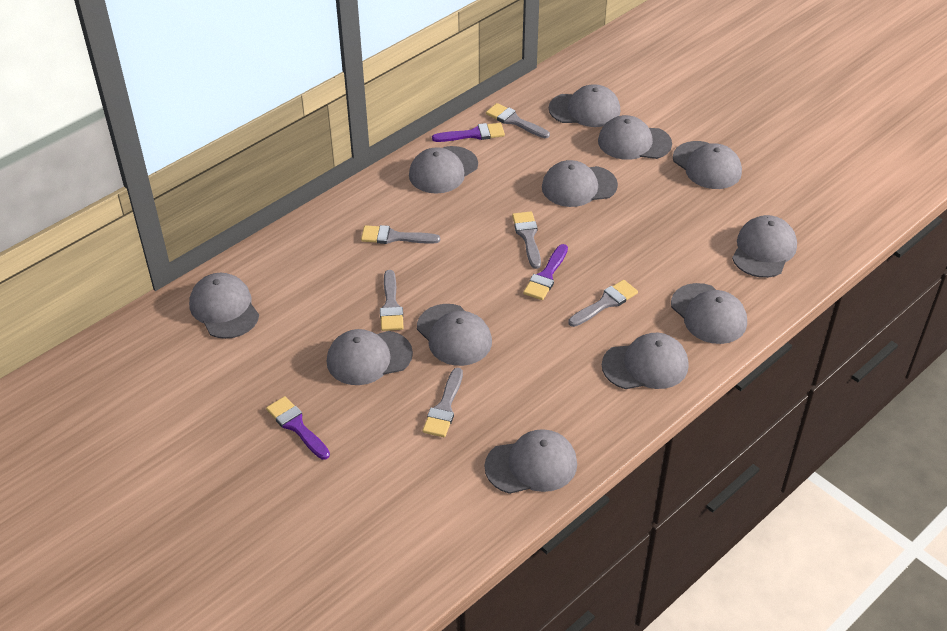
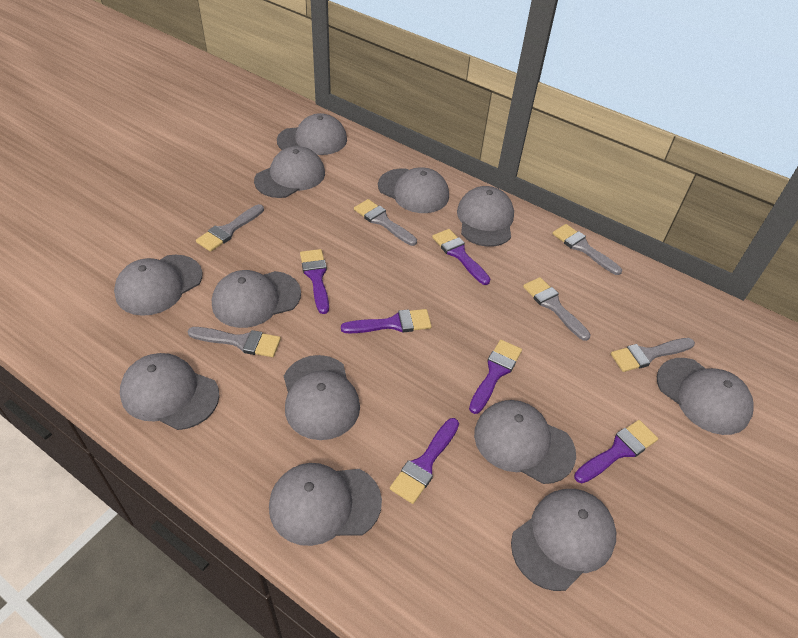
purple brush: [266,396,330,460] [432,123,505,142] [523,244,568,300] = 3 -> [300,249,329,314] [341,309,432,334] [390,418,459,504] [432,229,490,285] [469,340,522,414] [574,420,658,483] = 6

